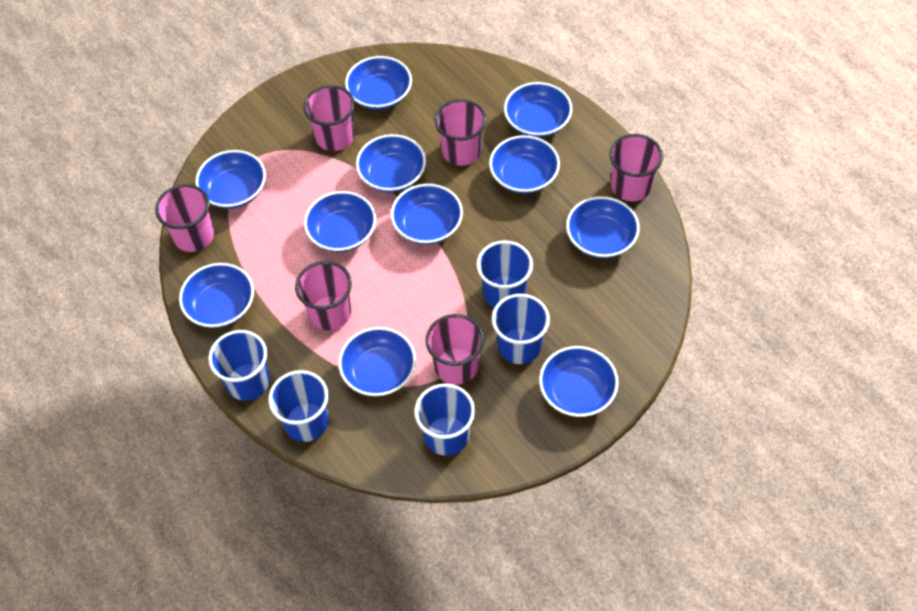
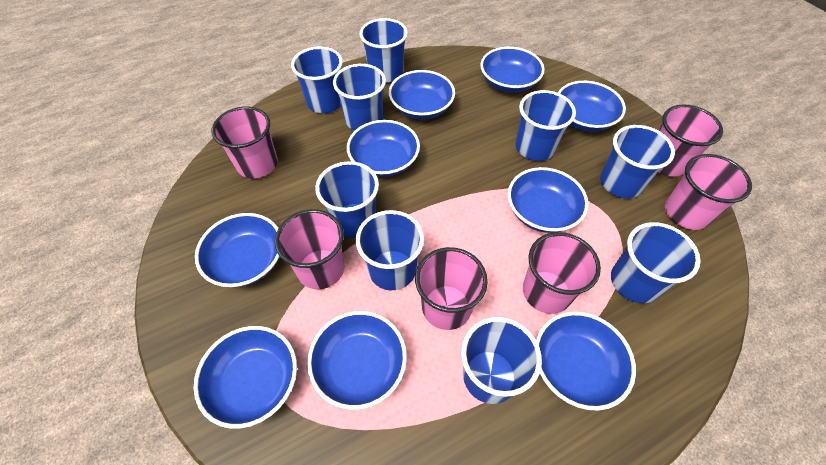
blue bowl: [179,263,254,328] [195,150,266,209] [304,191,376,252] [338,327,416,396] [345,56,412,110] [356,134,426,193] [391,184,463,245] [489,135,560,194] [504,82,572,138] [539,346,619,417] [566,196,640,258] = 11 -> [194,326,297,429] [195,213,280,287] [307,311,407,410] [347,120,420,177] [389,70,455,119] [480,47,545,93] [508,167,588,233] [536,312,636,411] [558,81,626,132] = 9
blue cup: [208,330,270,401] [268,370,329,442] [414,384,475,456] [476,240,533,308] [492,294,550,364] = 5 -> [291,46,343,113] [315,161,379,238] [333,64,386,131] [356,210,424,290] [360,18,408,82] [461,317,542,404] [515,90,576,161] [600,125,675,198] [611,222,701,303] = 9

